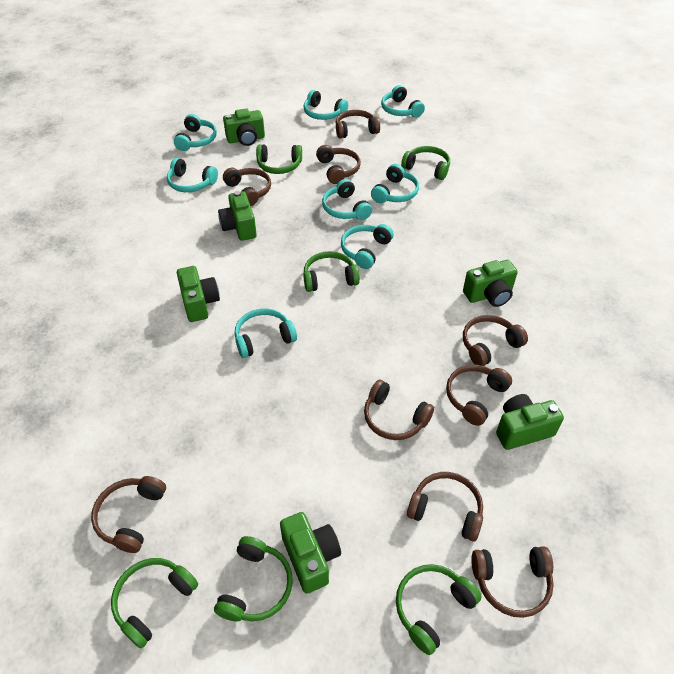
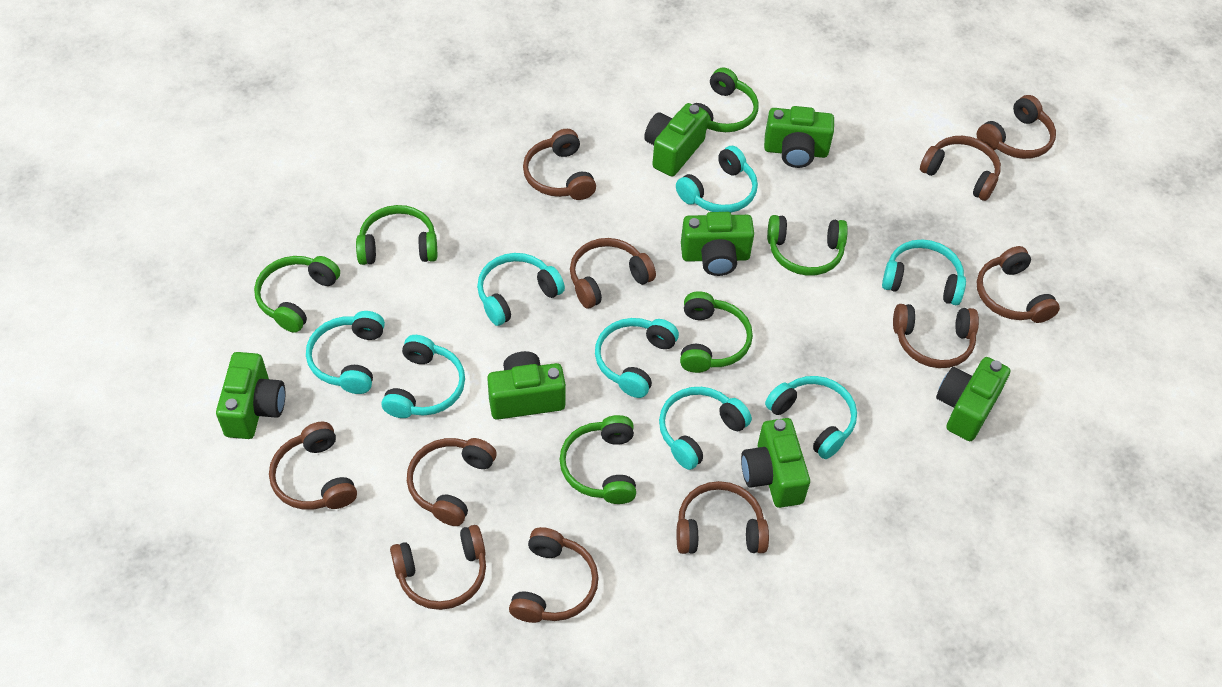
brown headphones: [91,476,166,553] [223,168,271,206] [316,145,361,184] [335,110,380,139] [364,380,434,440] [407,472,483,541] [446,365,512,426] [463,315,528,366] [471,546,554,618] = 9 -> [269,422,357,510] [390,525,486,610] [407,438,497,526] [509,527,599,623] [523,129,596,200] [570,238,656,308] [677,481,769,554] [893,304,979,368] [920,136,1001,201] [977,95,1056,159] [977,246,1060,323] = 11
green camera: [177,266,220,322] [218,191,257,241] [223,109,265,146] [280,512,341,594] [463,260,518,307] [496,394,564,450] = 6 -> [216,352,285,439] [487,351,566,420] [644,103,708,176] [681,212,754,276] [741,418,810,508] [764,106,834,168] [936,357,1010,441] = 7

